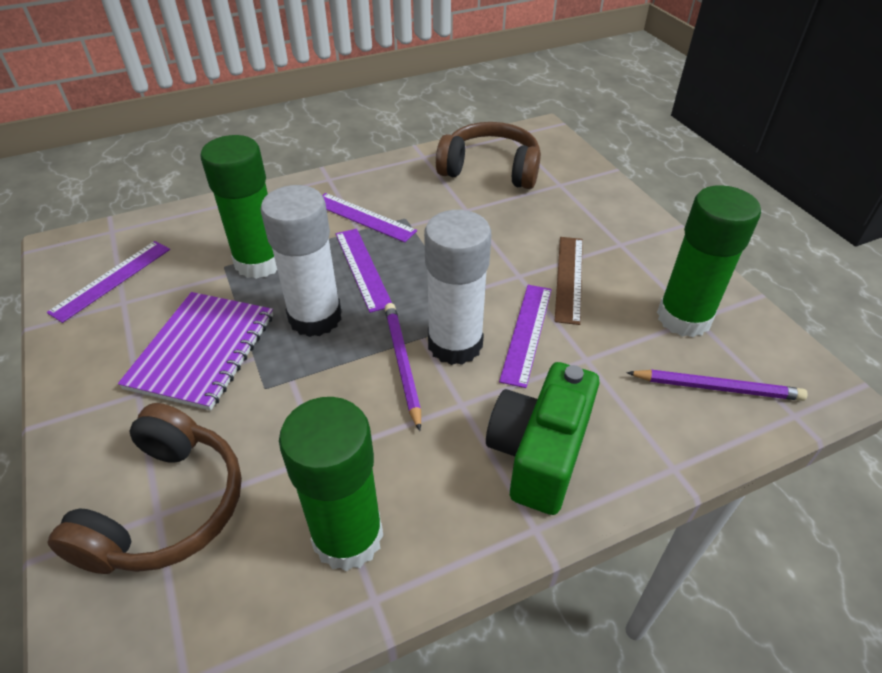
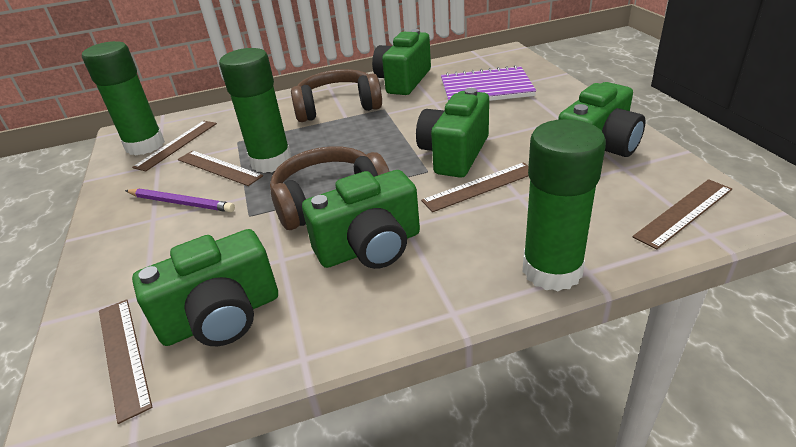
brown ruler: [555,237,583,325] = 1 -> [99,299,152,424] [132,121,217,171] [178,151,263,186] [421,162,529,212] [633,179,732,249] = 5
green camera: [486,362,599,515] = 1 -> [132,229,278,346] [302,170,420,269] [372,29,431,95] [416,88,489,178] [558,82,645,157] = 5
purple pencil: [385,303,421,431] [626,370,808,401] = 2 -> [125,188,235,212] = 1
purple ruler: [47,241,170,323] [322,193,417,243] [336,229,392,313] [499,285,552,388] = 4 -> none = 0
white glue stick: [260,185,342,337] [424,210,491,365] = 2 -> none = 0

